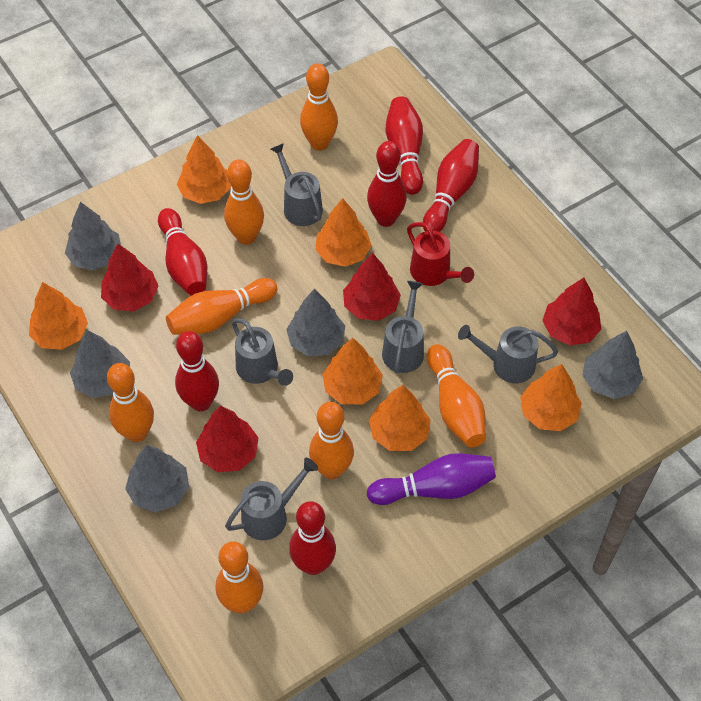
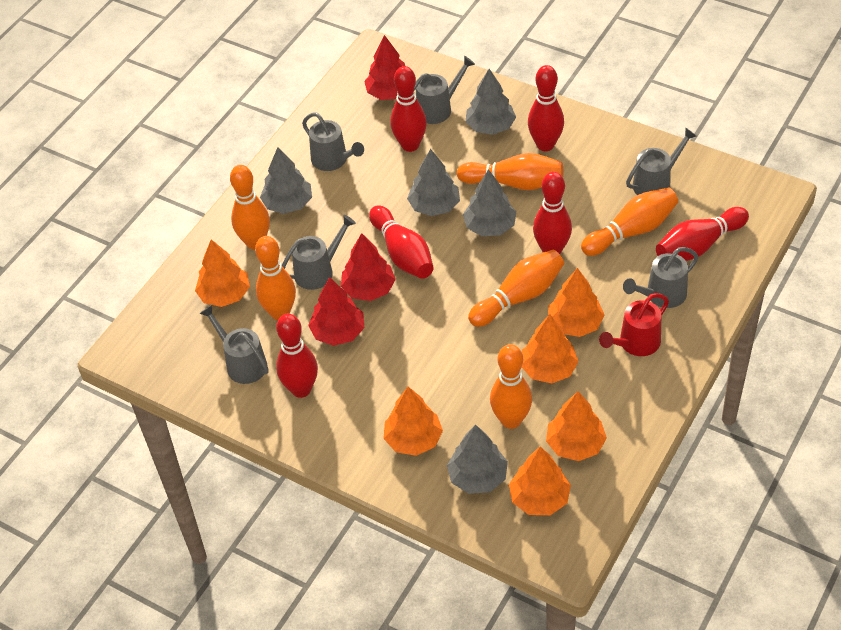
grey watering can: [225,458,318,540] [232,318,293,386] [271,143,323,226] [382,281,424,373] [458,325,558,383] = 5 -> [199,305,268,384] [282,215,356,290] [302,113,364,171] [414,56,475,124] [623,247,698,308] [626,128,697,195] = 6
orange bowling pin: [107,363,154,442] [166,278,278,335] [216,541,263,613] [224,159,264,245] [300,63,338,151] [309,402,354,479] [427,344,486,447] = 7 -> [230,165,270,250] [255,236,296,320] [457,153,563,190] [468,250,564,327] [490,344,532,429] [581,188,678,256] = 6
purple bowling pin: [367,453,496,505] = 1 -> none = 0
red tree: [101,244,159,312] [196,406,259,472] [343,253,401,321] [542,277,601,345] = 4 -> [308,277,364,346] [341,233,396,301] [364,35,405,100] = 3

